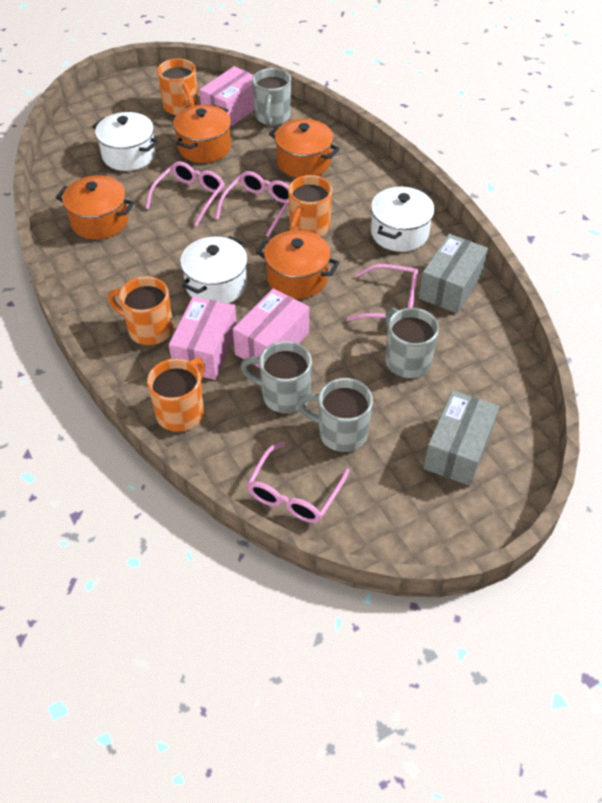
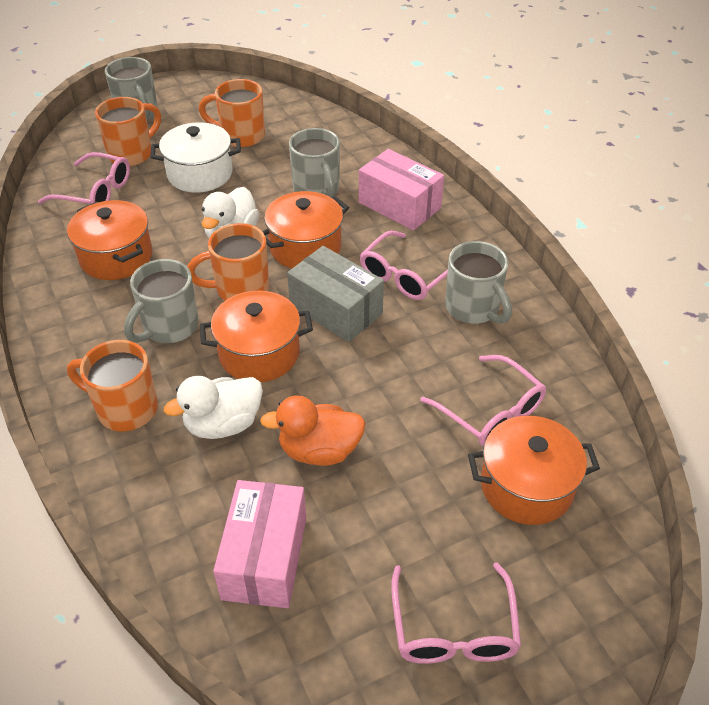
grey box: [419,234,488,313] [424,390,499,486] = 2 -> [287,246,384,342] = 1
orange duck: none = 0 -> [260,395,366,466] = 1
pink box: [169,296,237,380] [199,66,254,127] [233,288,309,368] = 3 -> [213,480,306,608] [359,149,444,231] = 2
white duck: none = 0 -> [164,376,263,439] [202,187,259,238] = 2
white pot: [92,112,159,171] [180,236,248,303] [371,186,435,252] = 3 -> [151,122,241,193] = 1

